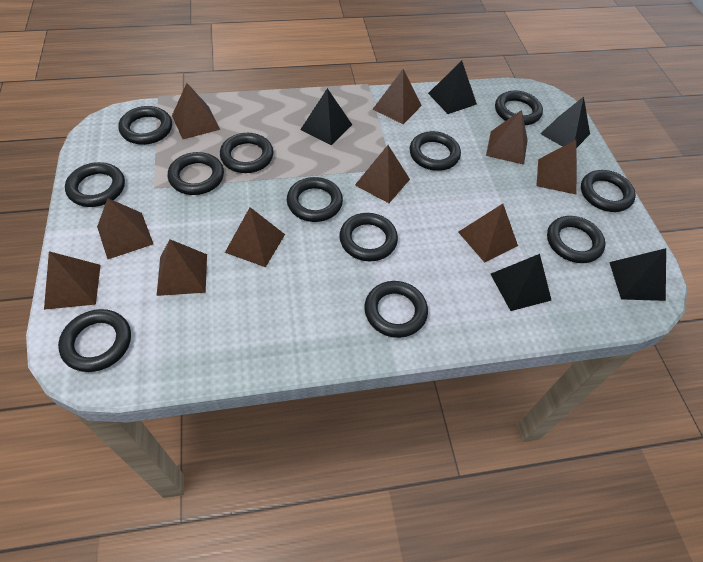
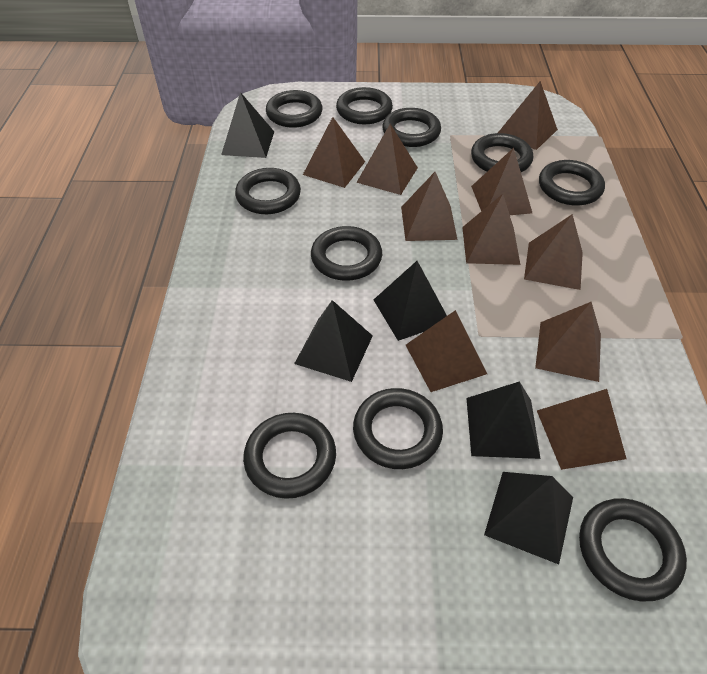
black ring: [58,309,131,372] [65,162,125,207] [118,106,172,145] [168,152,224,195] [220,133,273,173] [287,177,343,222] [339,213,398,261] [364,281,428,338] [410,131,461,171] [495,90,543,125] [547,216,605,263] [581,170,636,212] = 12 -> [235,168,301,214] [243,413,336,499] [266,90,322,128] [311,226,382,281] [336,87,393,124] [353,388,443,469] [382,108,441,147] [471,133,533,172] [539,160,605,206] [579,498,687,601] = 10

